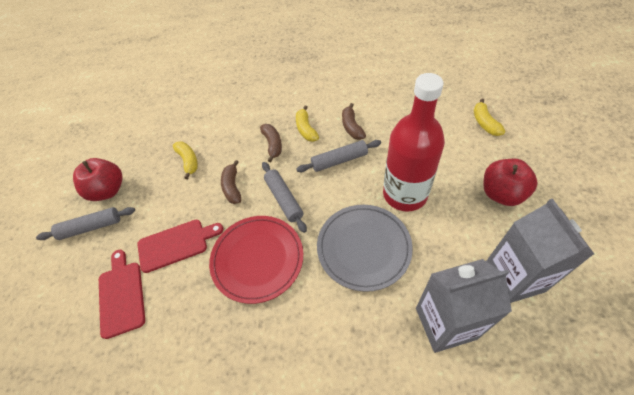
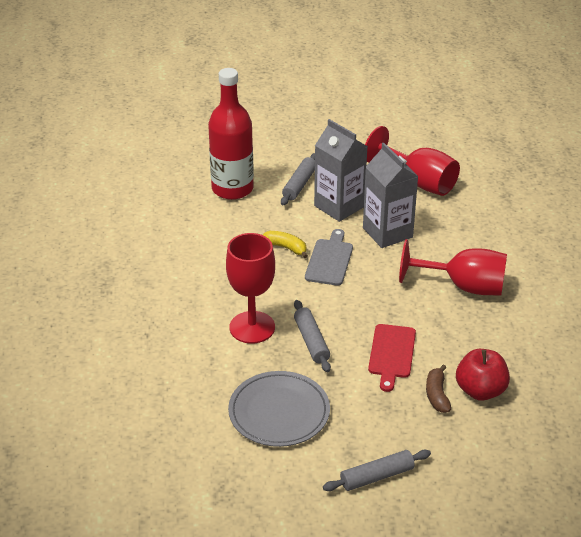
brown banana: [221,160,241,204] [260,124,282,162] [342,103,366,140] = 3 -> [426,364,451,413] = 1
grey cutting board: none = 0 -> [305,229,353,286] = 1
red apple: [73,158,123,201] [483,159,537,206] = 2 -> [456,349,510,401] = 1
red cutting board: [99,250,145,339] [137,220,223,273] = 2 -> [368,324,416,392] = 1
red goblet: none = 0 -> [226,233,275,344] [365,126,460,196] [399,239,507,295] = 3
red plate: [209,216,303,304] = 1 -> none = 0
yellow banana: [173,142,198,179] [296,106,319,142] [474,99,505,136] = 3 -> [263,231,308,258] = 1

